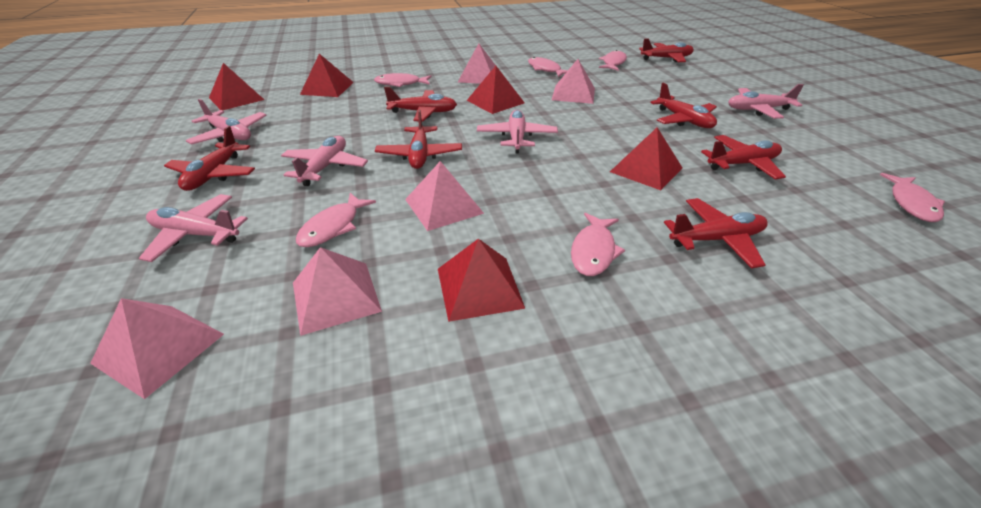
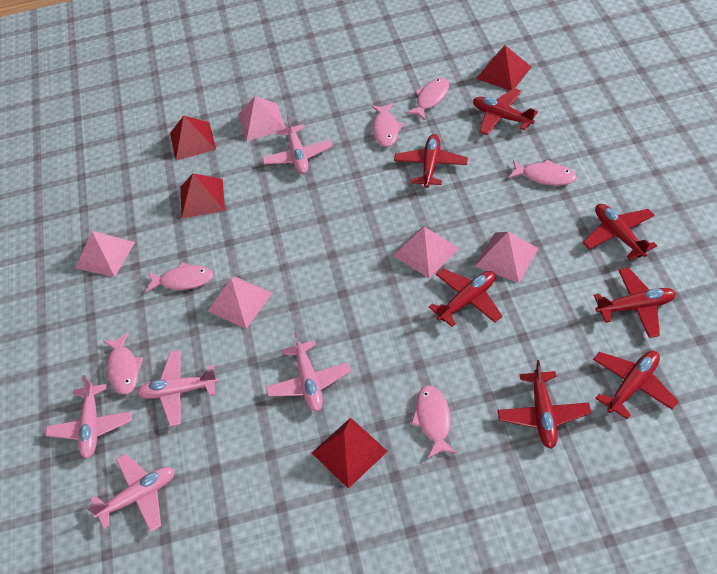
red pyramid: [209,63,264,110] [300,54,354,97] [438,239,525,322] [467,66,525,114] [610,127,682,190] = 5 -> [170,116,216,161] [181,173,225,219] [312,418,388,489] [476,45,531,91] = 4

